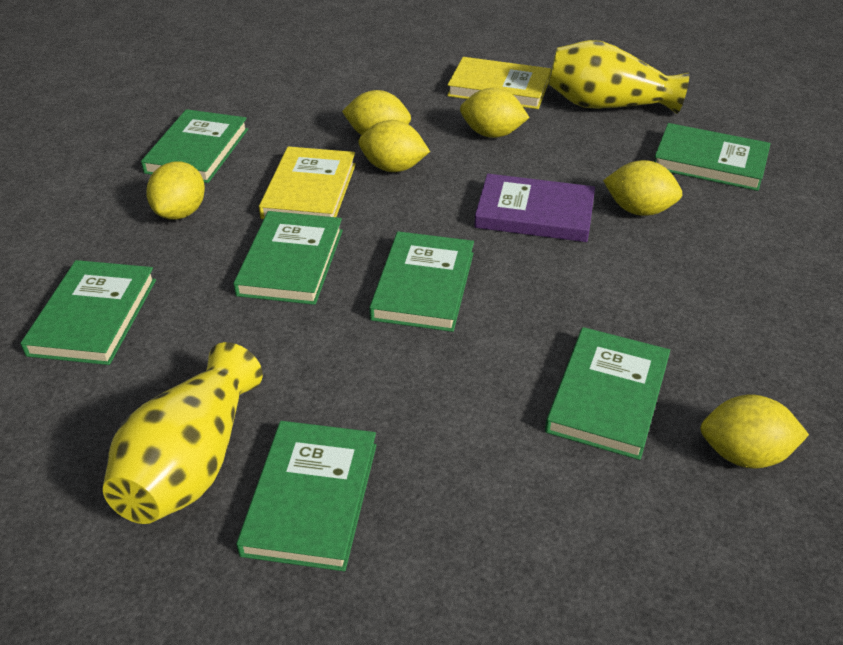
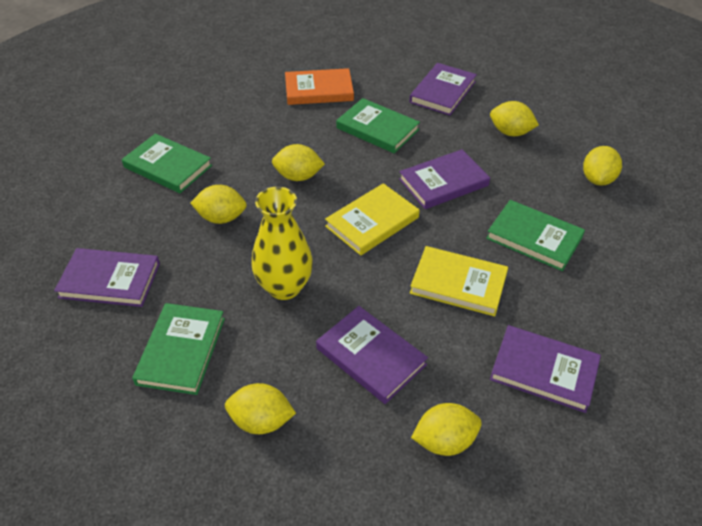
green book: [21,260,156,365] [141,109,248,183] [233,211,343,305] [236,421,377,571] [369,231,474,332] [545,327,670,460] [654,123,771,191] = 7 -> [122,133,212,193] [132,303,225,395] [336,98,420,153] [486,200,585,271] = 4
orange book: none = 0 -> [285,68,354,105] = 1
purple book: [474,174,595,242] = 1 -> [54,248,160,307] [316,306,428,404] [399,149,490,209] [409,63,477,116] [490,325,601,413] = 5
yellow vase: [103,342,263,524] [548,40,689,114] = 2 -> [251,187,313,300] = 1

